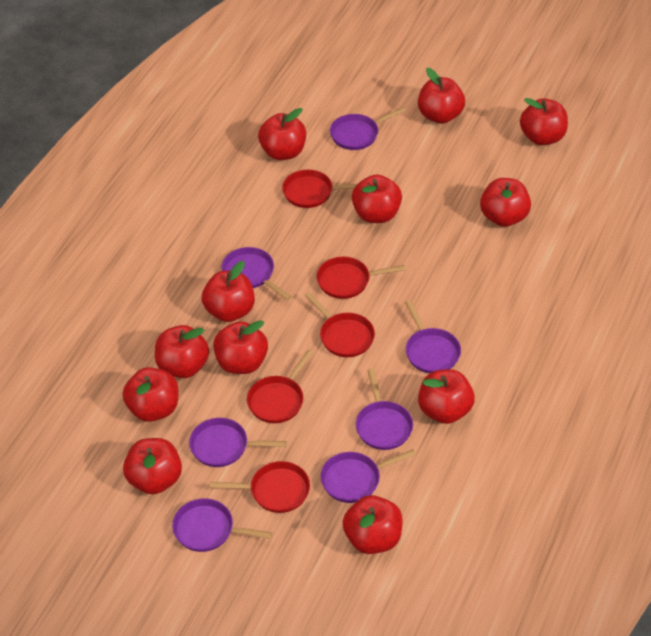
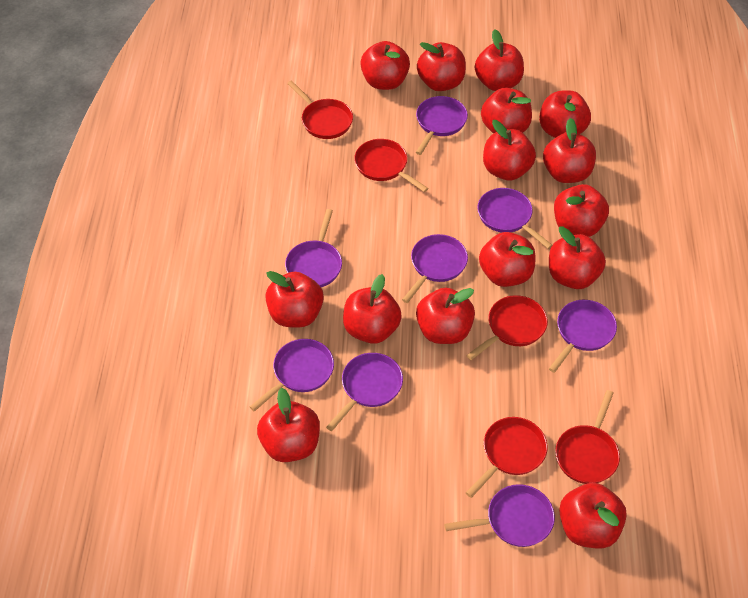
purple pan: [172,498,273,552] [189,418,287,467] [221,247,292,300] [321,449,416,503] [330,107,405,150] [356,369,413,450] [405,300,461,373] = 7 -> [250,339,334,412] [285,209,342,287] [326,353,403,431] [402,234,468,303] [416,96,468,155] [444,484,555,547] [477,188,552,249] [549,300,617,373] = 8
red apple: [123,367,178,422] [123,438,182,494] [155,325,209,378] [202,261,255,322] [213,320,268,374] [258,108,306,160] [343,495,403,554] [352,174,402,223] [418,68,465,124] [418,369,475,424] [480,178,531,227] [520,98,568,145] = 12 -> [257,388,320,462] [265,271,324,328] [343,274,402,344] [360,41,410,90] [416,288,475,344] [417,42,466,91] [475,29,524,91] [479,232,535,287] [481,88,532,134] [483,120,536,181] [539,90,591,138] [543,118,596,183] [549,226,606,289] [554,184,609,237] [559,483,627,548] = 15

